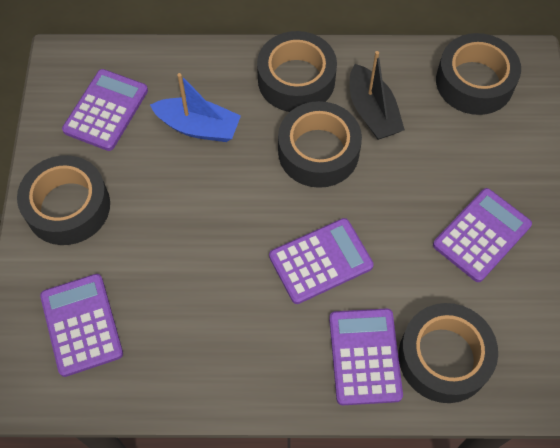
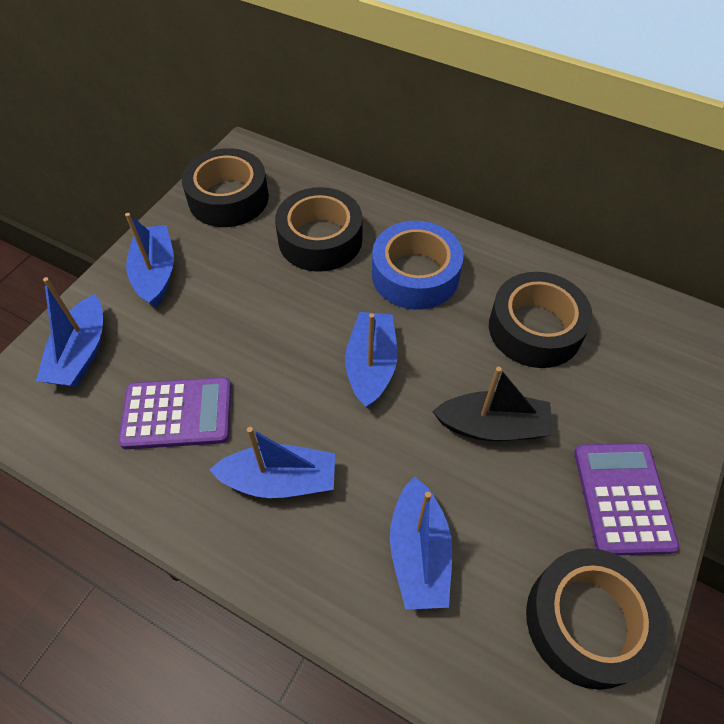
black tape: [17,155,110,245] [257,31,337,112] [278,101,362,188] [399,303,498,403] [436,33,521,115] = 5 -> [182,148,269,227] [275,187,362,272] [489,272,593,368] [526,548,667,690] = 4
blue boat: [150,73,241,142] = 1 -> [36,277,103,387] [125,213,174,308] [209,427,335,498] [345,312,397,408] [390,476,452,610] = 5
blue tape: none = 0 -> [372,221,464,310] = 1
purple calculator: [40,274,123,377] [62,69,148,151] [269,218,374,304] [329,308,403,405] [433,188,532,282] = 5 -> [118,377,231,449] [574,443,679,555] = 2

